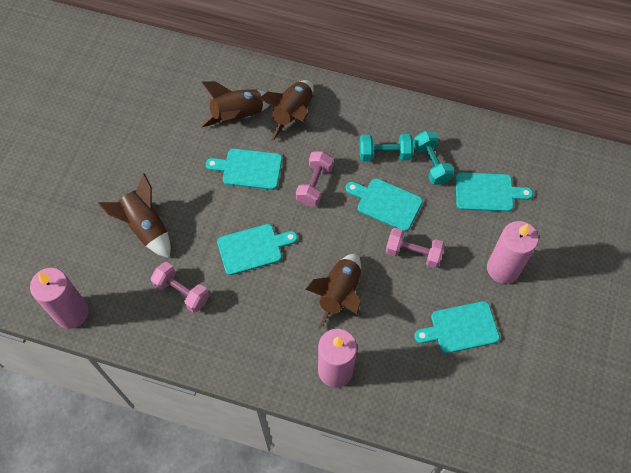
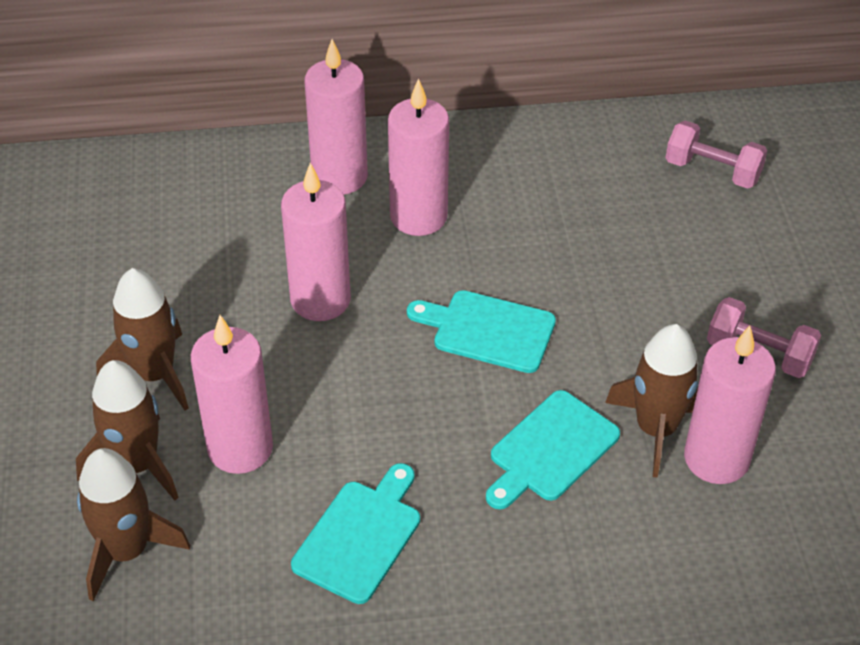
pink candle: [30,268,89,329] [318,329,357,387] [487,221,539,284] = 3 -> [191,315,273,474] [281,163,351,321] [305,39,368,195] [388,78,449,236] [684,326,776,484] = 5
pink dumbbell: [150,262,209,313] [296,151,333,206] [385,228,445,268] = 3 -> [666,121,767,189] [707,297,821,378] = 2
turquoise cutting board: [206,148,282,190] [217,224,298,275] [346,178,423,232] [414,301,500,354] [456,172,533,212] = 5 -> [291,463,420,604] [407,290,556,373] [486,390,620,510] = 3
turquoise dumbbell: [360,134,413,161] [413,131,455,185] = 2 -> none = 0

